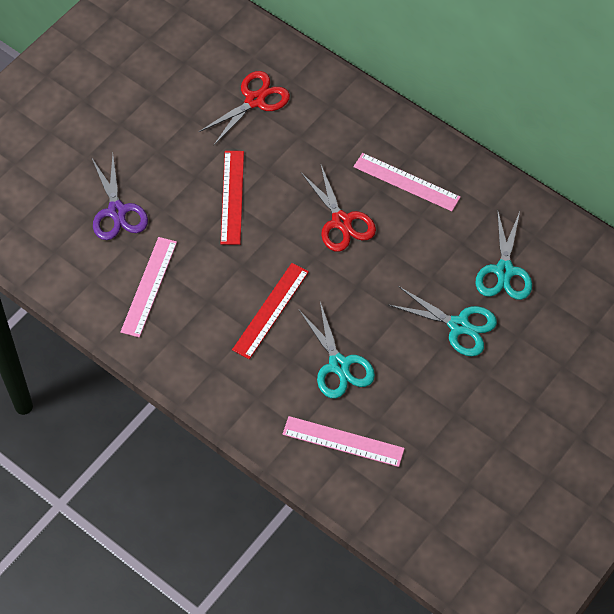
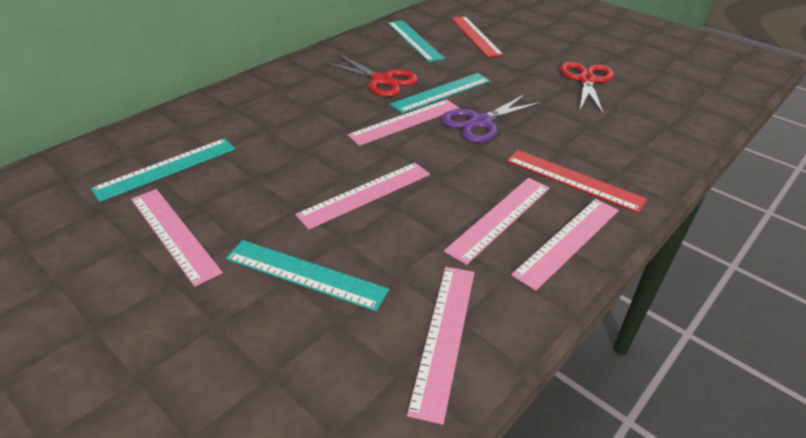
pink ruler: [120,237,177,338] [282,416,405,467] [353,153,461,211] = 3 -> [131,189,223,287] [295,163,430,229] [348,99,459,146] [407,267,474,425] [444,178,550,265] [511,199,619,291] = 6
turquoise ruler: none = 0 -> [91,138,235,202] [226,240,389,311] [388,20,445,62] [390,73,490,113] = 4
turquoise scissors: [299,302,375,398] [389,286,497,356] [476,209,532,300] = 3 -> none = 0

